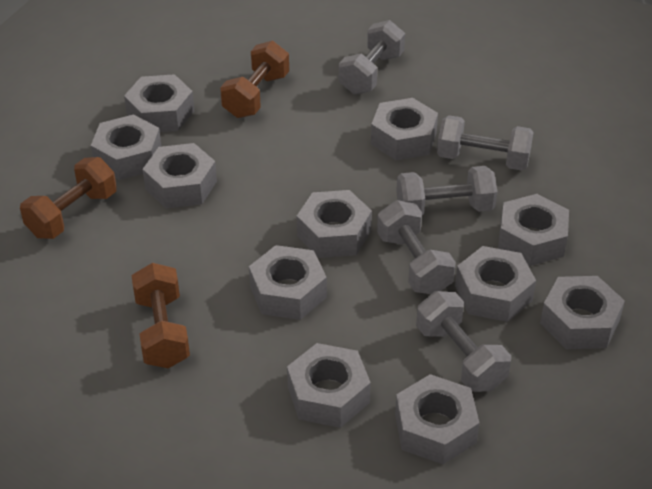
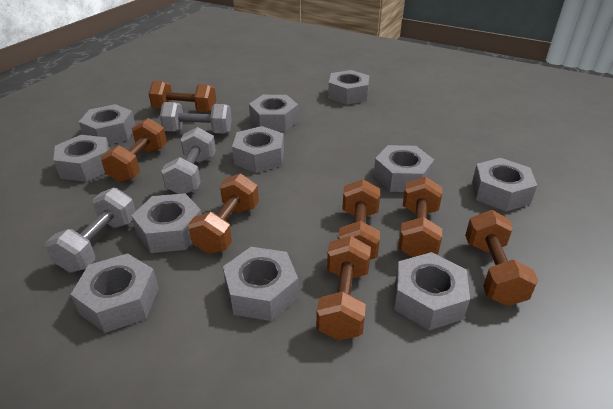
brown dumbbell: [20,157,117,239] [131,263,190,368] [220,41,289,118] = 3 -> [101,118,167,183] [149,81,216,113] [188,174,259,254] [316,236,371,341] [338,179,380,260] [398,176,442,257] [465,210,538,306] = 7
grey dumbbell: [339,20,405,94] [377,200,456,294] [396,166,497,215] [416,291,511,392] [437,115,534,171] = 5 -> [45,188,136,273] [160,102,232,133] [161,127,216,194] = 3

